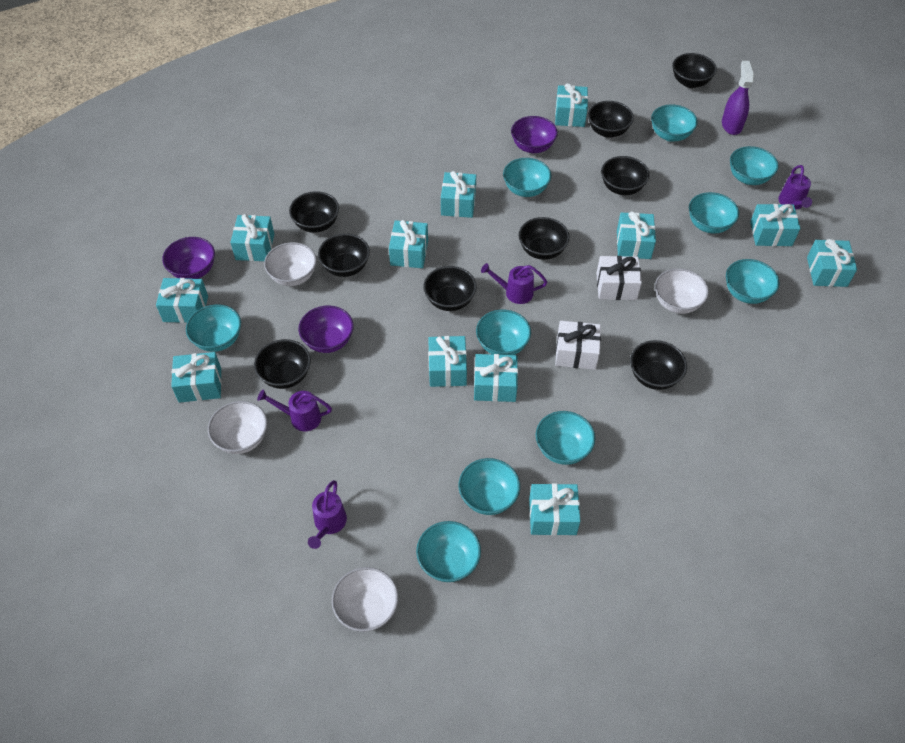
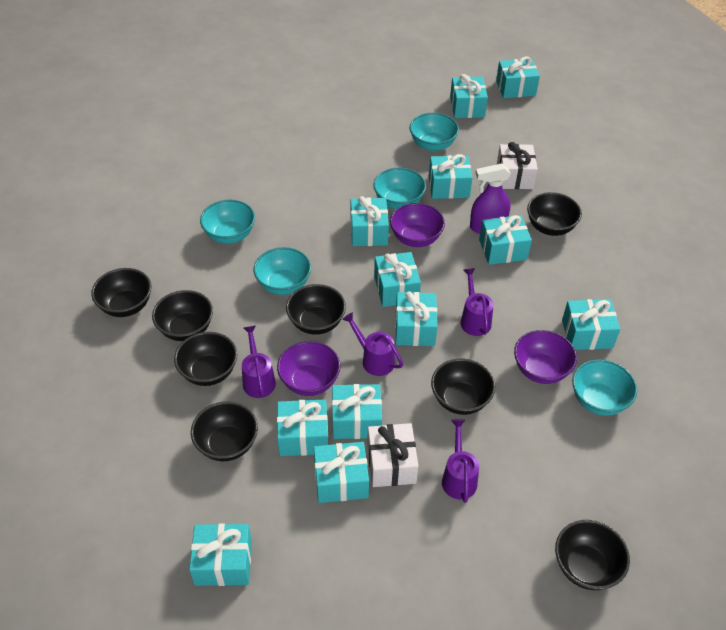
black bowl: [254,339,311,389] [289,191,339,233] [318,233,370,277] [423,266,477,311] [519,217,570,260] [588,101,634,138] [601,156,650,195] [630,340,687,390] [673,53,717,88] = 9 -> [91,268,151,317] [152,290,213,341] [174,332,237,386] [191,401,258,461] [286,284,346,335] [431,358,496,415] [527,192,582,236] [555,520,630,590] = 8
turquoise bowl: [186,304,241,352] [416,521,481,582] [458,458,520,515] [476,310,531,355] [503,158,551,197] [536,411,595,465] [651,104,698,142] [689,192,739,234] [726,259,780,304] [730,146,779,185] = 10 -> [200,200,255,244] [254,247,311,295] [373,168,426,209] [410,113,459,151] [572,359,637,416] = 5
white bowl: [208,401,267,454] [264,242,317,286] [332,567,398,632] [655,268,709,314] = 4 -> none = 0

